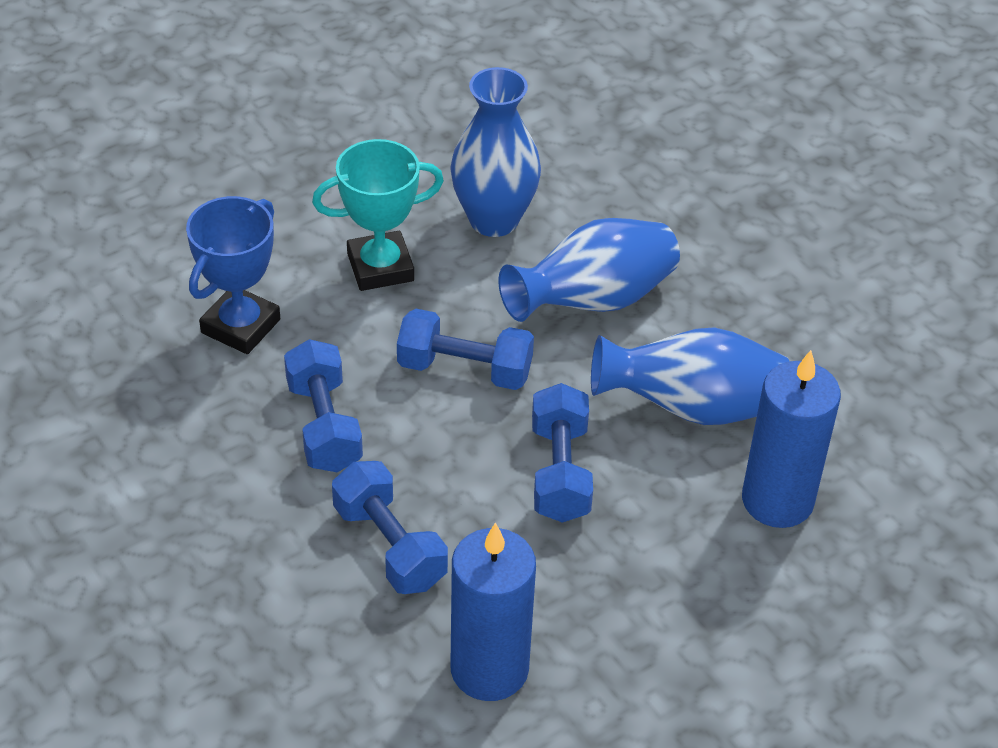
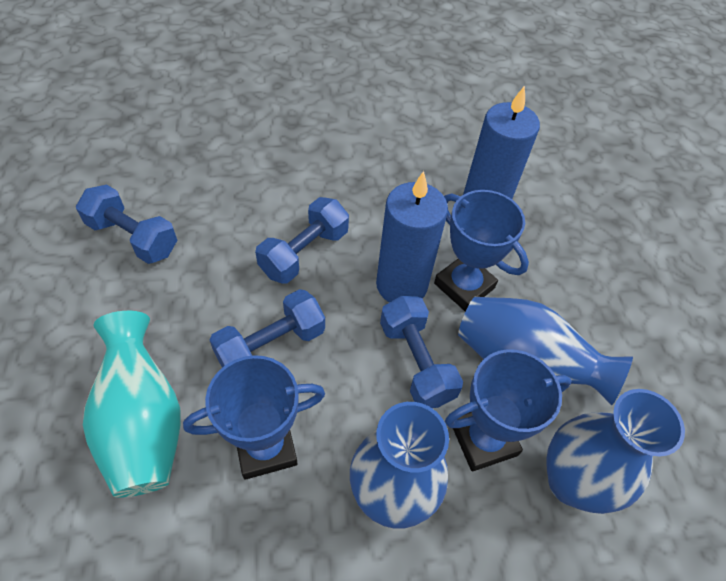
blue trophy: [186,196,280,354] = 1 -> [183,355,325,480] [434,190,529,311] [445,349,572,471] = 3
turquoise trophy: [312,139,444,291] = 1 -> none = 0
turquoise vase: none = 0 -> [83,311,181,498] = 1

